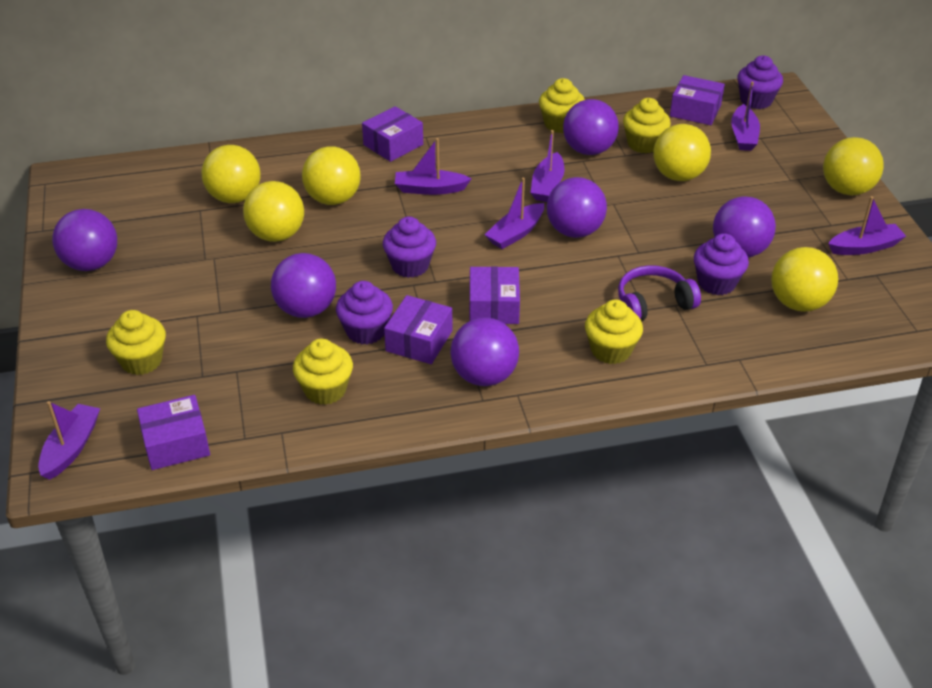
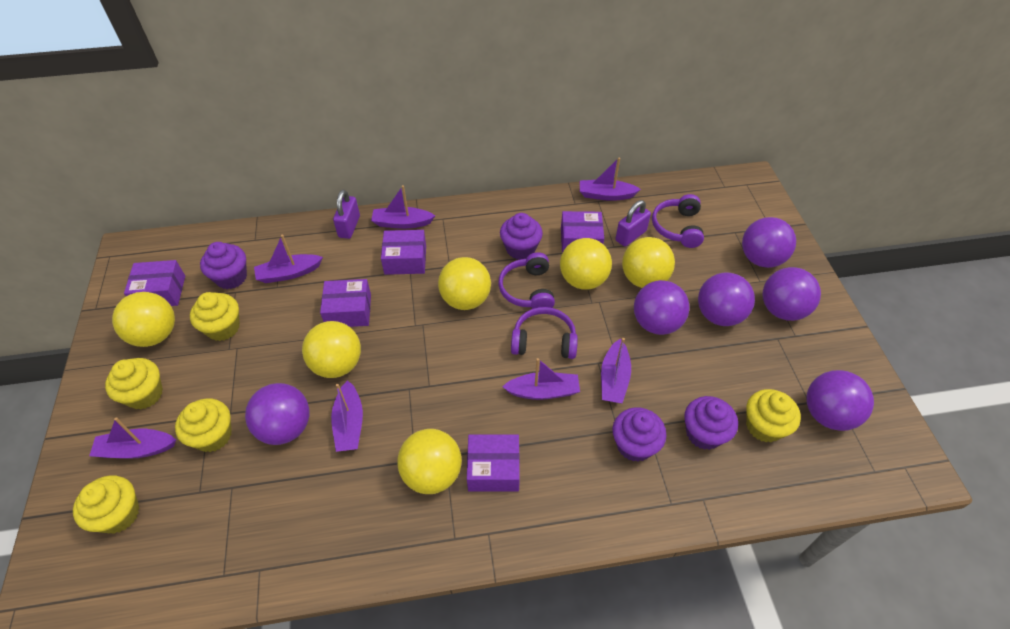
purple boat: [38,401,100,480] [395,138,472,195] [485,178,544,249] [530,130,564,202] [731,82,760,151] [828,196,906,255] = 6 -> [89,417,176,458] [254,235,323,283] [331,380,363,452] [371,185,435,229] [502,358,580,400] [580,157,641,201] [601,338,631,403] = 7
purple headphones: [618,265,701,322] = 1 -> [498,252,555,309] [511,307,578,359] [652,194,704,248] = 3
purple padlock: none = 0 -> [333,190,360,239] [615,200,651,246] = 2

